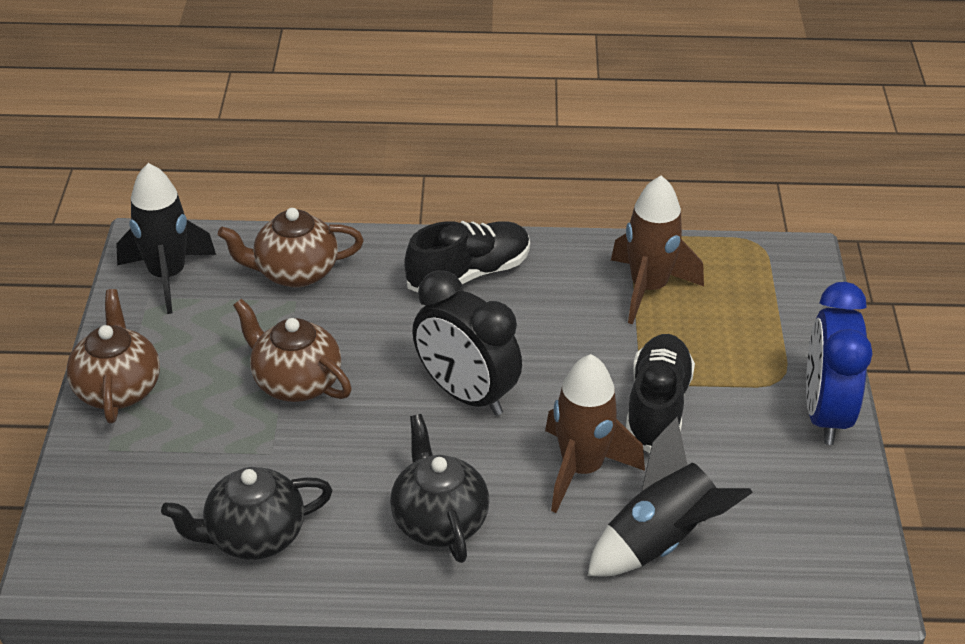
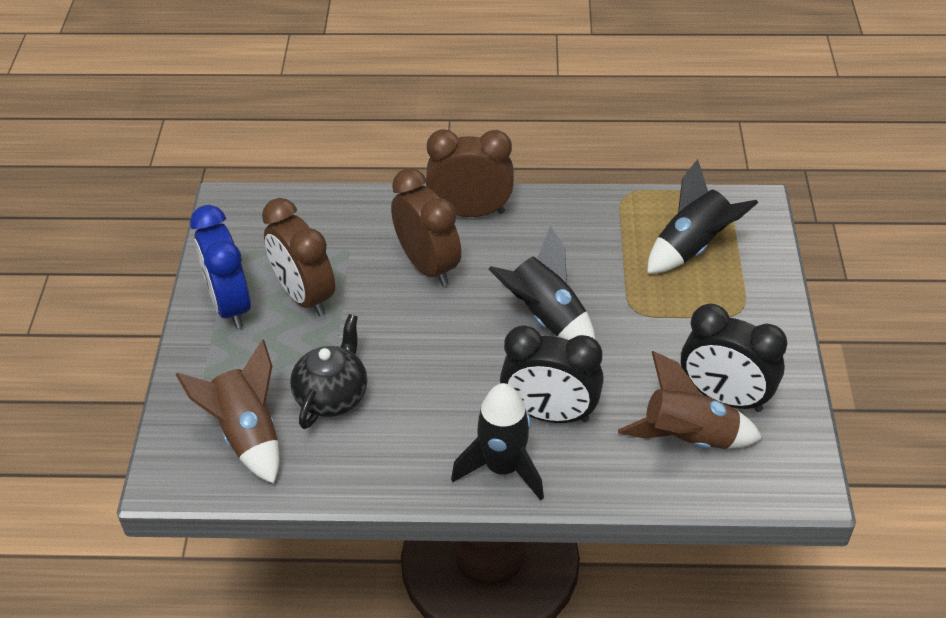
black clock: [412,270,522,416] = 1 -> [500,325,604,423] [681,304,787,412] = 2
black rocket: [116,163,216,314] [588,417,753,576] = 2 -> [451,383,544,500] [489,226,595,340] [647,159,758,274] = 3
black shoe: [404,221,530,292] [626,334,695,453] = 2 -> none = 0
black teapot: [161,467,333,560] [390,414,489,563] = 2 -> [290,314,368,429] = 1
brown clock: none = 0 -> [262,198,335,317] [391,168,461,286] [426,129,514,217] = 3
brown teapot: [66,289,160,423] [218,208,364,288] [233,299,352,402] = 3 -> none = 0

